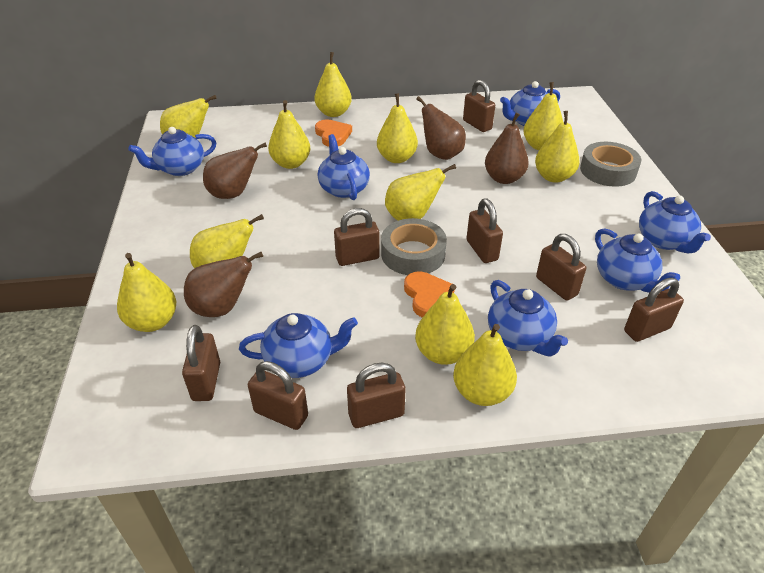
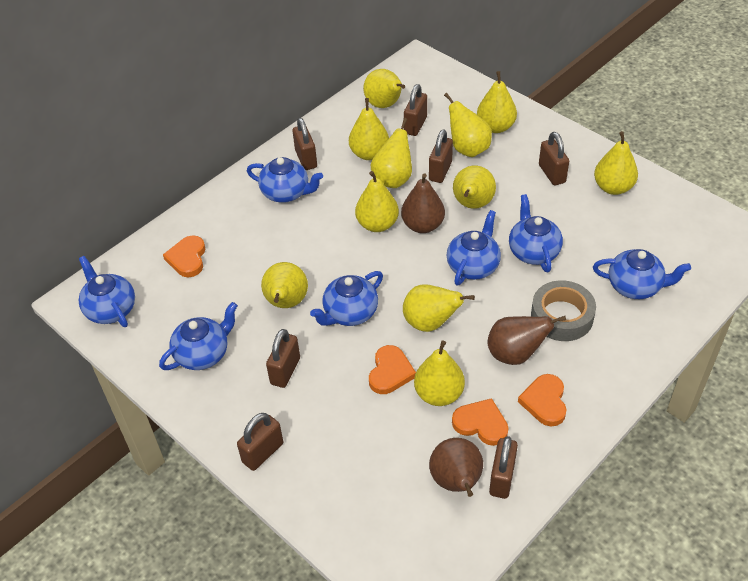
brown padlock: [182,325,220,401] [248,361,308,430] [334,208,379,266] [347,363,406,428] [463,80,495,132] [467,199,503,263] [536,234,586,301] [624,278,684,342] = 8 -> [237,413,283,471] [266,329,300,388] [292,118,317,170] [404,84,427,136] [429,129,453,183] [489,436,518,499] [539,132,569,186] = 7
brown pear: [184,252,263,317] [203,142,267,199] [416,96,466,160] [485,113,529,184] = 4 -> [401,173,445,233] [429,438,483,497] [487,316,566,365] = 3
grey tape: [381,218,447,275] [580,142,641,187] = 2 -> [531,280,596,341] = 1
orange heart: [315,119,352,147] [404,271,455,318] = 2 -> [163,235,206,277] [369,345,416,394] [452,398,508,446] [518,374,567,427] = 4

